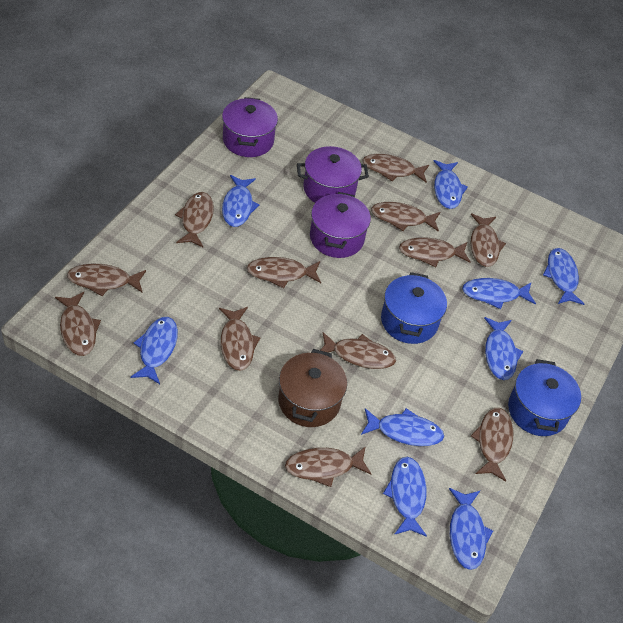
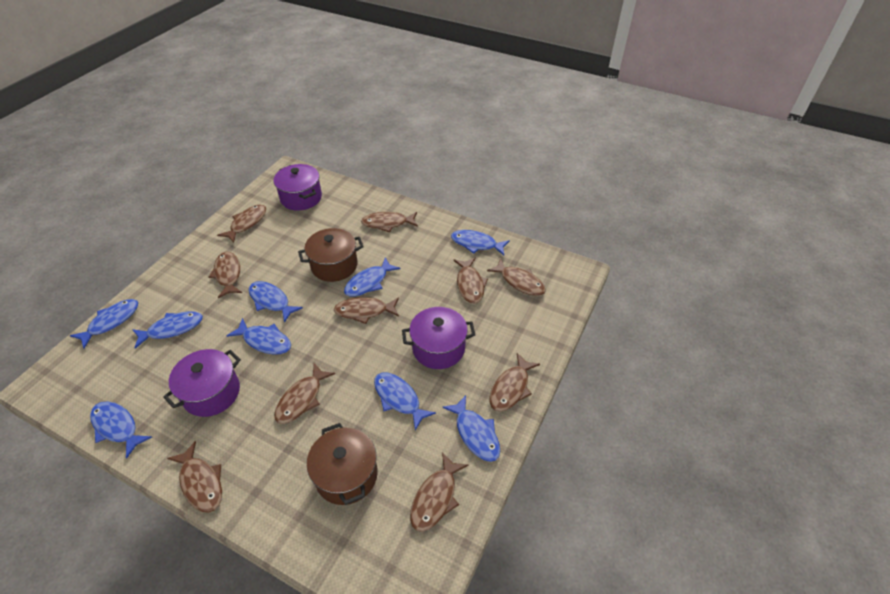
blue pot: [381,272,447,344] [508,359,581,436] = 2 -> none = 0
brown fish: [55,292,101,356] [67,264,146,296] [175,192,214,247] [219,307,261,371] [247,257,321,288] [285,446,371,487] [320,332,396,369] [363,154,429,183] [371,202,440,232] [399,237,470,267] [471,213,506,267] [471,408,513,482] = 12 -> [167,441,222,513] [208,252,242,298] [217,204,266,243] [274,363,335,424] [334,297,399,324] [361,212,418,232] [410,452,469,532] [454,257,488,304] [487,259,546,296] [489,353,540,412] = 10
brown pot: [278,349,347,427] = 1 -> [298,228,364,282] [307,423,378,505] = 2

